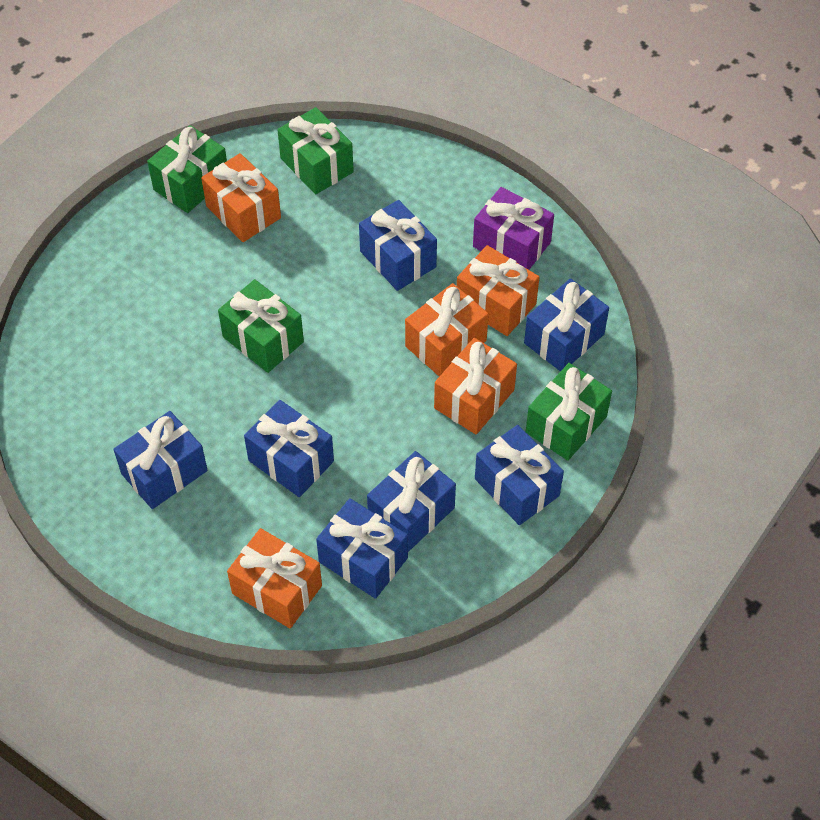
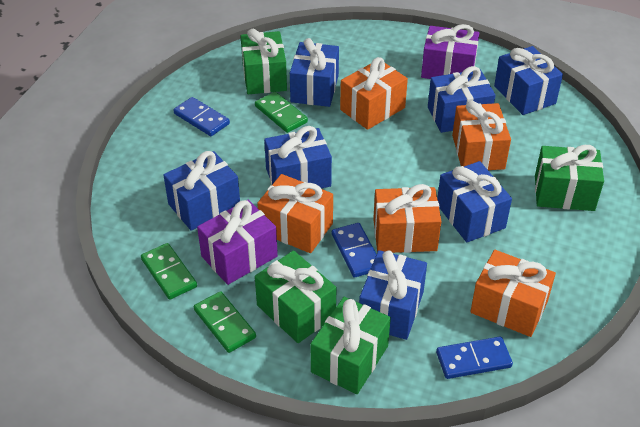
blue domino: none = 0 -> [173,97,230,136] [332,223,377,278] [436,337,513,379] = 3
green domino: none = 0 -> [141,243,197,300] [194,291,256,353] [255,92,308,133] = 3
purple gift: [473,187,554,270] = 1 -> [197,200,278,285] [421,24,479,79] = 2

